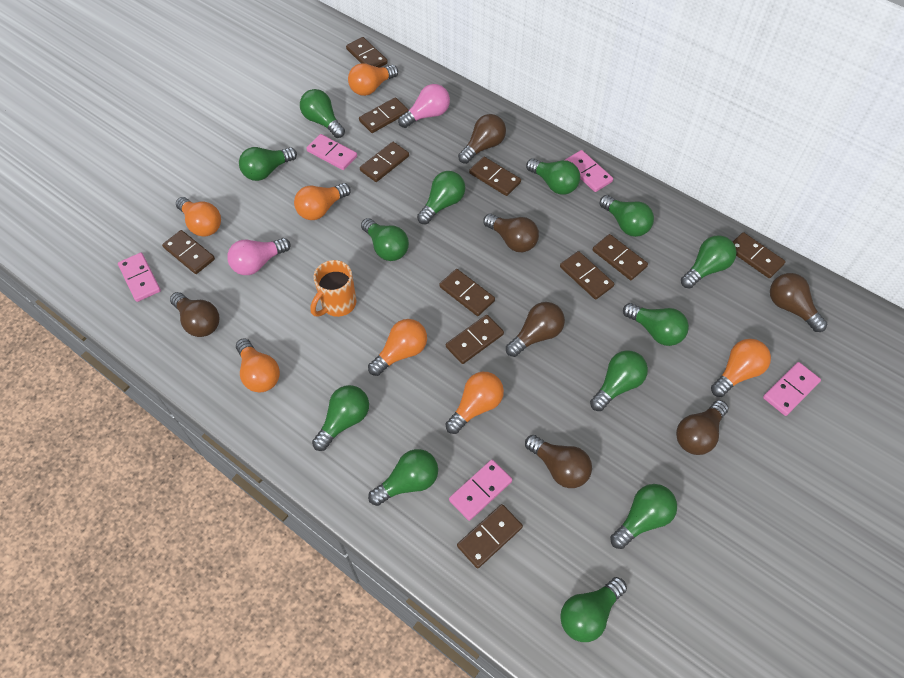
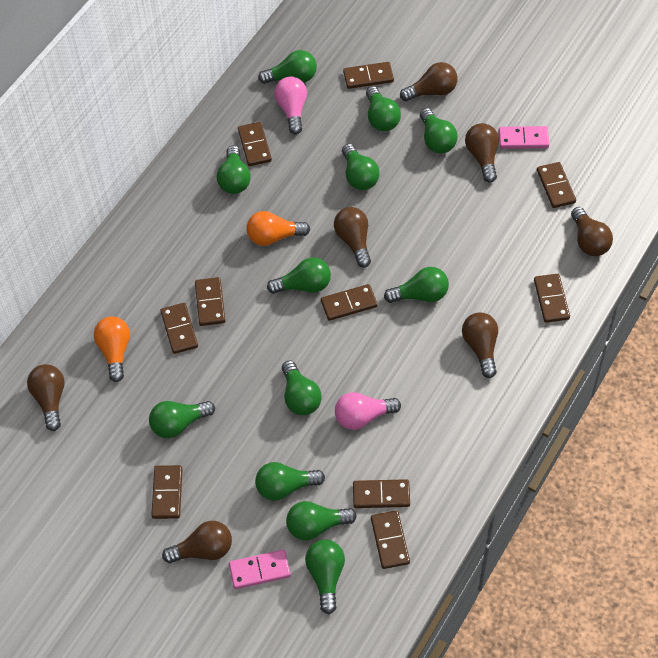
brown domino: [162,230,215,274] [346,37,388,67] [359,97,408,133] [360,142,409,182] [439,269,495,316] [446,315,504,364] [457,504,523,568] [469,157,521,196] [560,251,614,300] [593,234,648,280] [733,232,785,278] = 11 -> [151,465,182,519] [160,303,198,354] [195,277,225,326] [238,122,272,166] [321,284,378,321] [343,62,394,89] [353,479,410,508] [371,510,410,569] [534,274,570,323] [537,162,576,208] = 10
green light bulb: [239,147,297,181] [300,89,345,138] [312,385,369,451] [361,218,409,261] [368,449,438,506] [417,171,465,224] [526,158,580,195] [560,577,627,642] [590,350,648,411] [599,195,654,237] [610,484,677,549] [623,303,689,346] [681,235,737,288] = 13 -> [149,401,215,438] [217,145,251,194] [255,462,325,501] [258,50,317,84] [267,257,331,294] [282,360,321,415] [286,501,357,541] [305,540,345,614] [342,144,380,190] [366,86,401,131] [384,267,449,303] [420,108,458,153] = 12
orange light bulb: [176,197,221,237] [236,338,280,392] [294,183,351,220] [348,63,398,96] [368,319,427,376] [445,372,504,434] [711,339,771,397] = 7 -> [94,316,130,382] [247,211,310,246] = 2
orange mug: [310,260,356,317] = 1 -> none = 0
pink domino: [118,253,161,302] [306,134,357,170] [449,460,512,521] [565,150,613,192] [763,362,821,416] = 5 -> [229,550,291,589] [499,126,549,149] = 2

